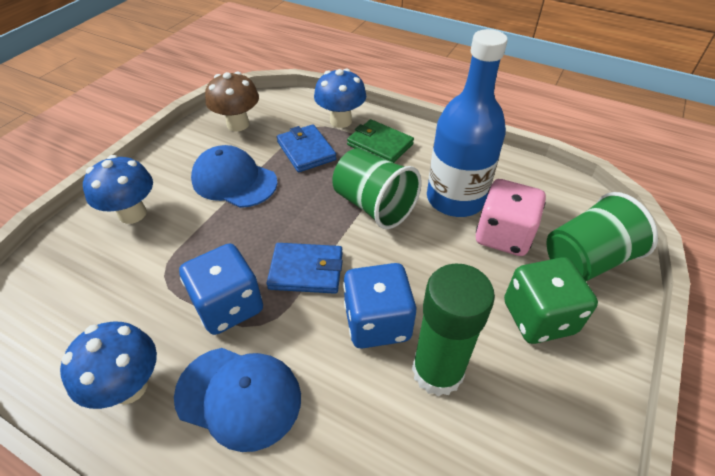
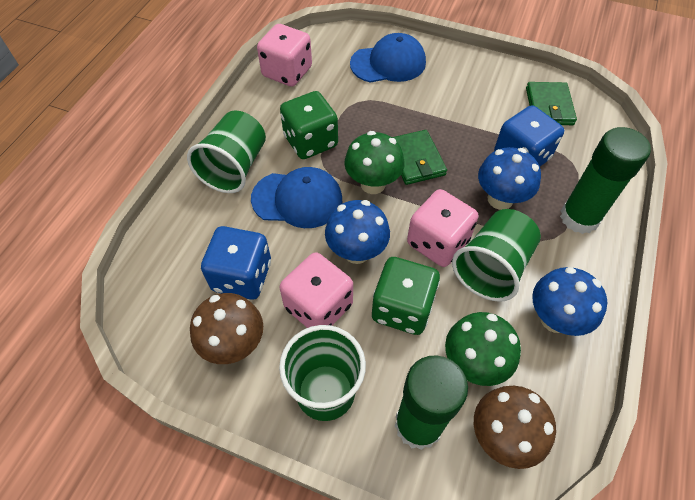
blue bottle: [427,29,507,217] = 1 -> none = 0
blue wallet: [267,243,343,294] [277,124,337,172] = 2 -> none = 0
brown mushroom: [205,72,259,131] = 1 -> [190,293,263,364] [474,386,556,469] = 2
green cup: [332,148,422,229] [546,192,658,281] = 2 -> [187,110,266,193] [279,325,366,421] [452,209,541,302] = 3
green dice: [504,257,598,344] = 1 -> [280,91,338,159] [372,257,440,335] = 2
green glue stick: [412,263,495,396] = 1 -> [395,355,468,450] [560,127,651,234] = 2
green mushroom: none = 0 -> [345,131,405,194] [445,312,521,386] = 2
green wallet: [347,119,414,163] = 1 -> [392,130,447,185] [526,82,577,125] = 2
pink dice: [476,179,546,256] = 1 -> [257,24,312,87] [280,253,353,328] [407,189,478,267] = 3

